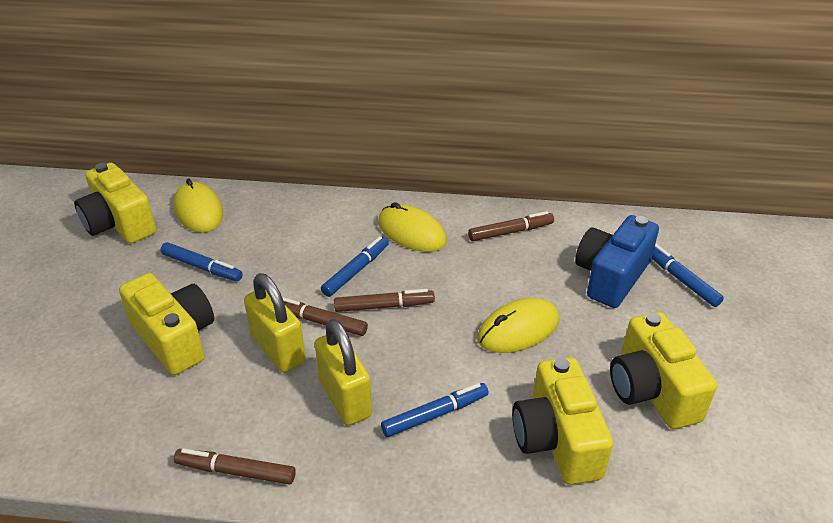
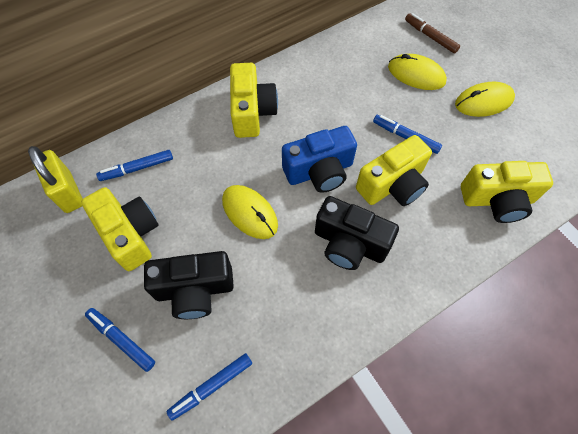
black camera: none = 0 -> [144,251,234,319] [315,196,399,270] = 2
brown marker: [174,448,296,484] [282,297,368,336] [334,289,435,312] [468,211,554,241] = 4 -> [405,13,460,53] = 1
yellow padlock: [244,273,306,372] [315,319,372,426] = 2 -> [28,146,83,213] = 1

